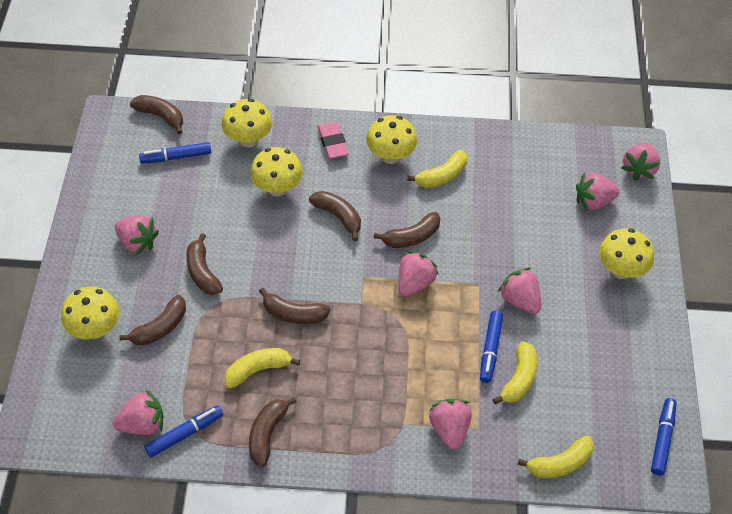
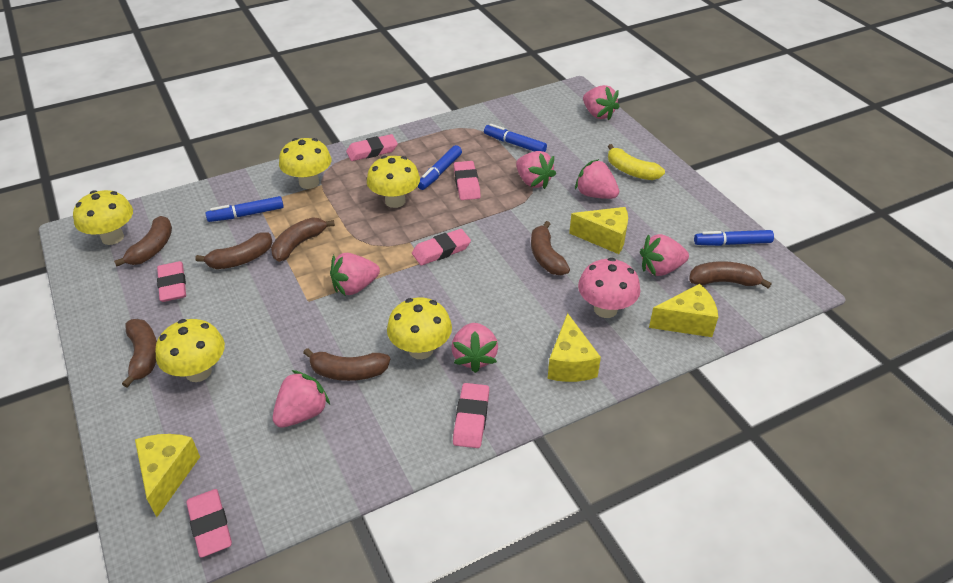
pink eraser: [317,122,349,159] = 1 -> [157,261,186,302] [186,489,232,558] [346,134,398,161] [412,229,471,266] [453,383,489,448] [454,161,481,200] = 6
pink mushroom: none = 0 -> [578,258,641,318] = 1
yellow banana: [224,348,300,389] [407,150,467,188] [493,341,537,404] [518,435,594,478] = 4 -> [608,144,665,180] = 1
yellow cheese: none = 0 -> [135,434,200,517] [547,313,601,382] [569,207,628,254] [649,284,718,337] = 4

